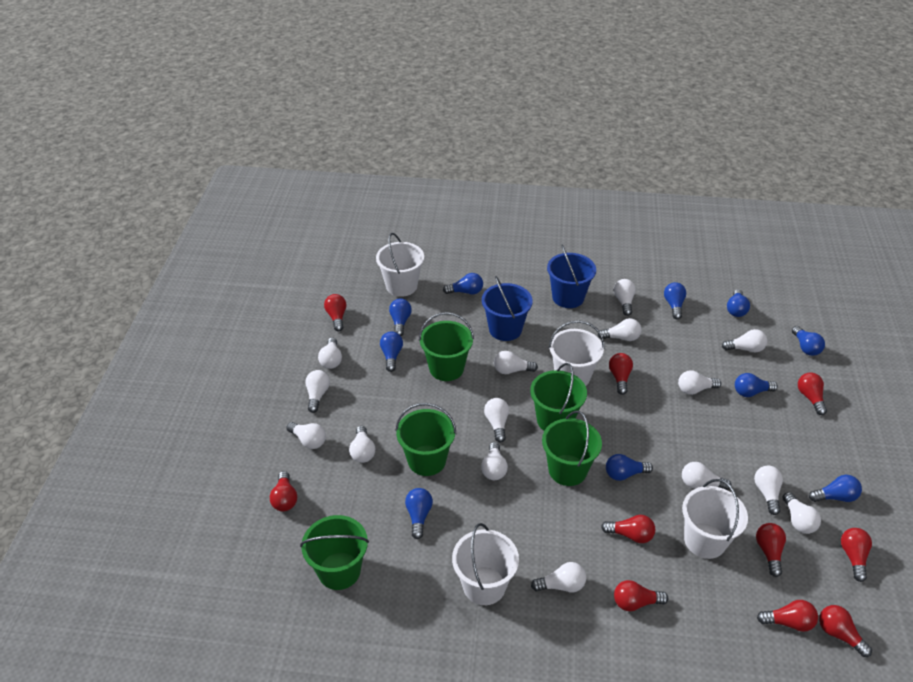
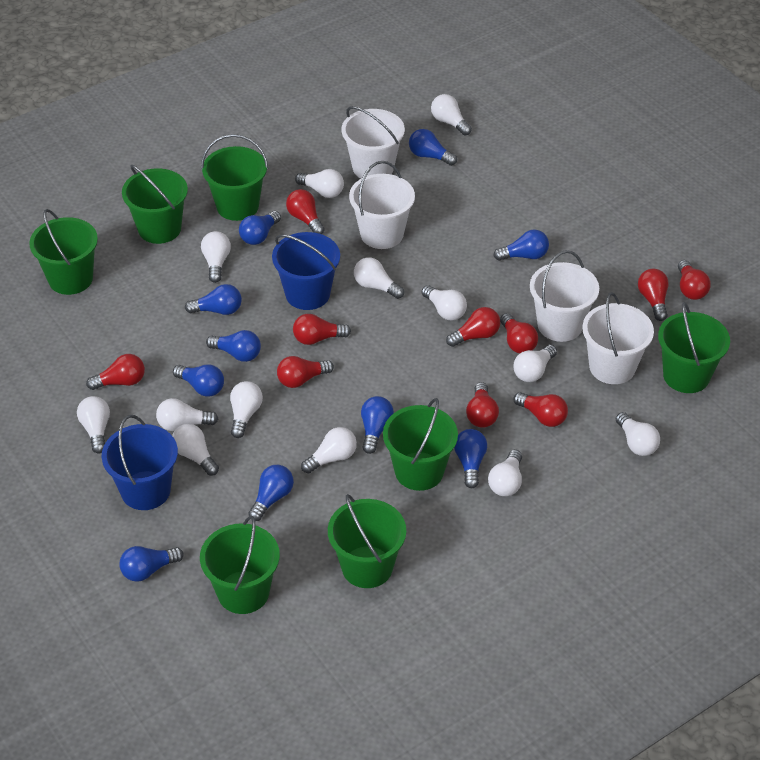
green bucket: [300,515,369,590] [396,403,456,476] [419,312,474,381] [530,363,587,431] [542,411,602,486] = 5 -> [29,209,98,295] [122,165,188,244] [200,516,280,614] [201,134,268,221] [328,494,406,588] [383,398,458,491] [658,302,730,393] = 7
white light bulb: [286,422,326,449] [305,370,330,413] [318,337,342,369] [349,426,375,463] [481,442,508,480] [484,398,509,443] [494,351,538,374] [531,562,586,592] [598,318,641,341] [614,279,636,316] [678,370,721,395] [682,462,731,490] [722,329,767,352] [754,466,783,515] [783,492,821,534] = 15 -> [77,396,110,454] [156,398,218,431] [172,424,219,476] [201,231,231,283] [230,381,263,438] [295,169,344,198] [301,427,357,474] [354,257,404,299] [422,285,467,320] [431,94,472,135] [488,450,522,496] [513,345,557,382] [616,412,660,456] = 13

